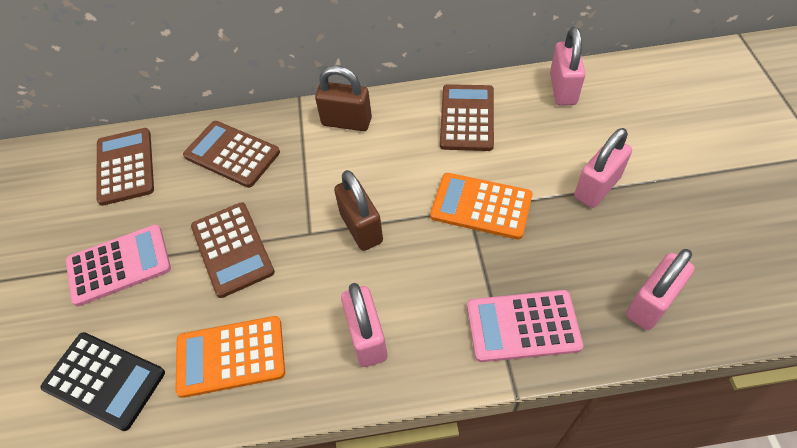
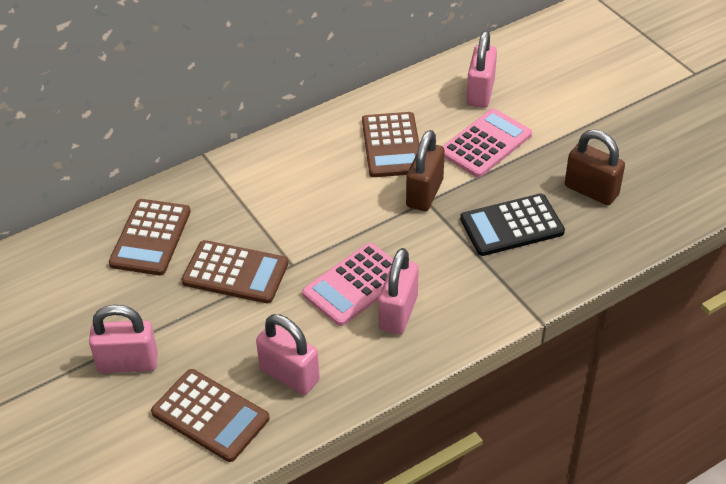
orange calculator: [175,316,285,398] [430,173,533,240] = 2 -> none = 0

